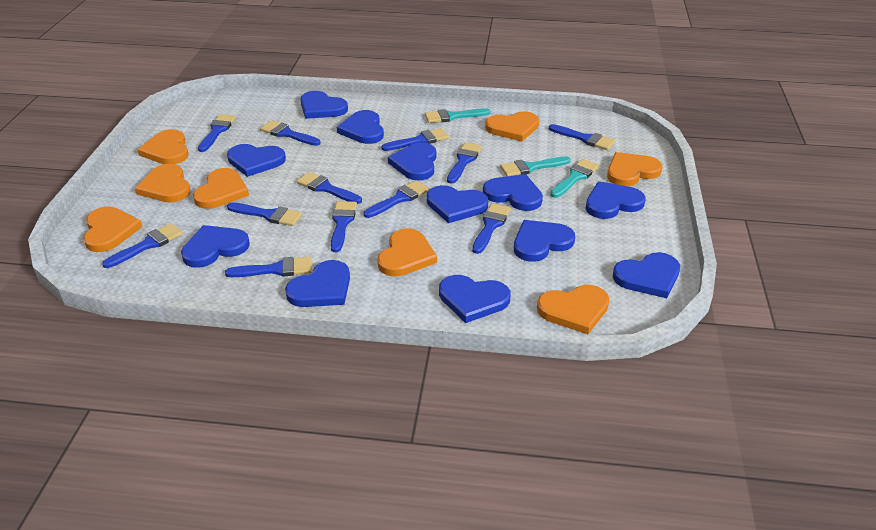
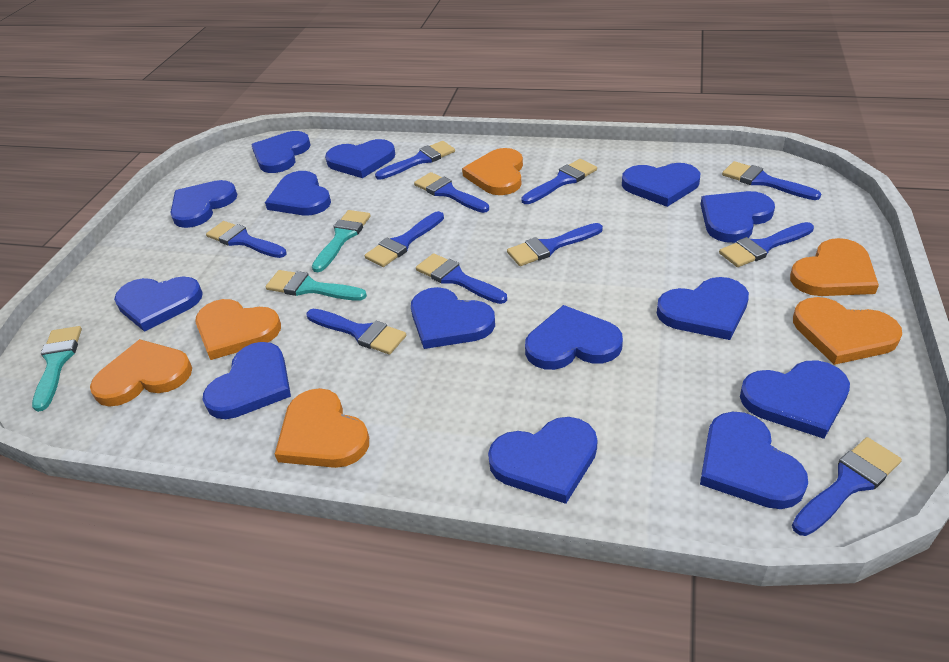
blue brush: [102,223,183,268] [198,114,236,152] [225,257,312,277] [227,203,302,226] [260,120,321,146] [296,172,362,204] [330,201,357,252] [364,180,429,218] [381,128,449,151] [447,142,482,184] [472,203,511,254] [549,124,615,150] = 12 -> [206,221,287,258] [307,309,406,355] [365,211,444,267] [375,141,455,180] [414,172,489,213] [416,253,507,304] [507,223,603,266] [521,159,597,204] [719,222,814,267] [722,161,821,200] [792,437,902,536] = 11
blue heart: [181,225,250,268] [227,144,286,177] [285,260,350,307] [300,91,348,119] [337,110,384,144] [388,142,437,180] [427,185,488,223] [439,275,510,323] [483,174,543,211] [514,220,575,262] [586,181,646,219] [613,252,680,298] = 12 -> [114,276,203,332] [170,180,237,228] [203,342,291,419] [252,131,311,173] [265,171,331,215] [325,139,395,178] [411,287,495,349] [488,417,598,504] [525,305,623,370] [622,163,700,207] [657,277,749,340] [700,191,775,243] [700,412,808,509] [740,360,850,439] = 14
orange heart: [83,207,143,252] [135,164,190,203] [137,129,189,164] [193,168,249,209] [377,228,437,277] [485,111,539,141] [537,285,610,334] [607,152,663,186] = 8 -> [90,339,192,407] [195,299,281,360] [275,388,369,468] [462,148,523,195] [790,238,879,296] [793,297,902,365] = 6

